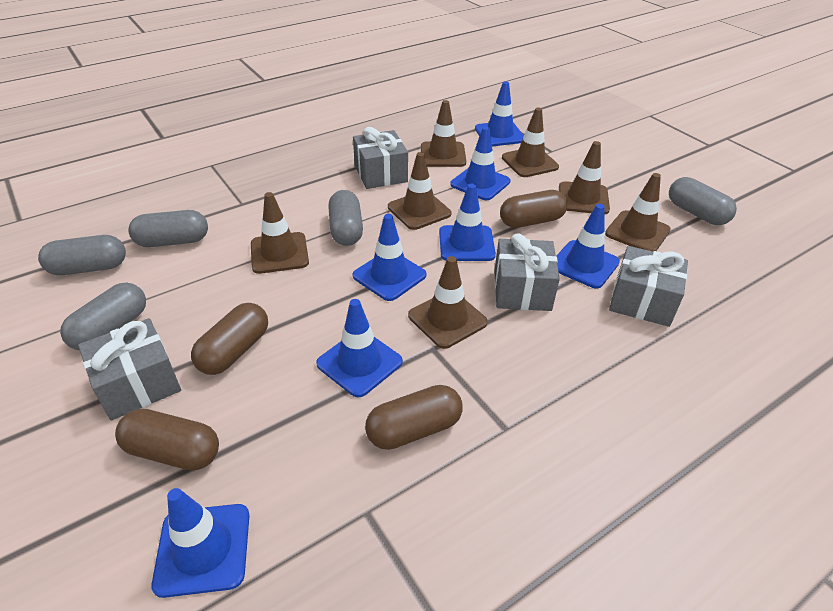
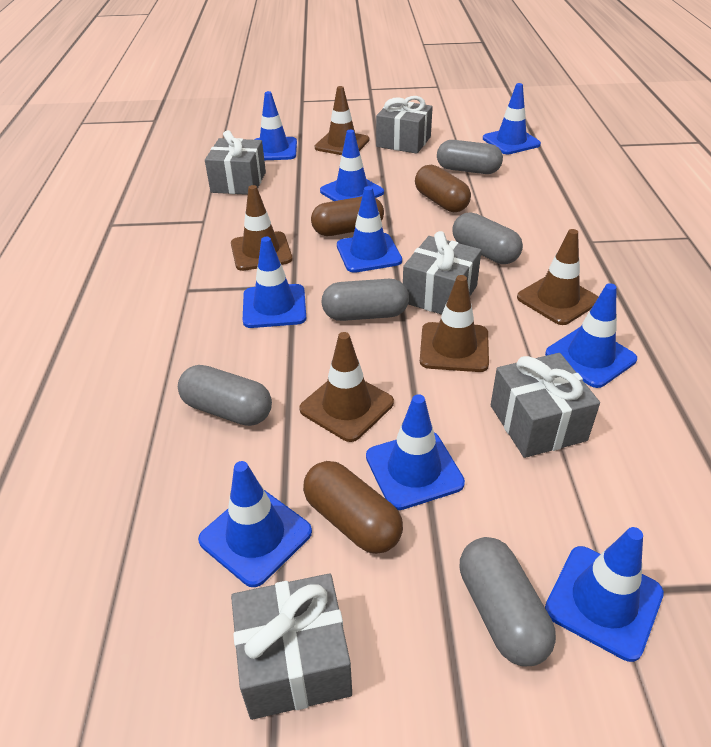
blue traffic cone: [151,488,249,598] [316,299,403,397] [353,214,427,301] [439,184,496,261] [450,126,511,200] [475,81,524,147] [556,204,620,289] = 7 -> [198,461,312,587] [243,237,306,328] [254,91,297,160] [320,130,384,201] [337,186,402,273] [366,394,465,510] [483,83,541,154] [545,283,637,388] [545,527,664,662] = 9
brown capsule: [115,409,219,471] [191,303,268,375] [365,385,463,450] [500,190,568,228] = 4 -> [303,461,403,554] [311,197,384,236] [415,164,471,212] = 3
brown traffic cone: [251,192,309,274] [388,152,451,230] [408,256,488,349] [421,100,466,167] [502,107,559,177] [559,141,610,214] [605,173,671,252] = 7 -> [231,185,292,271] [299,332,394,442] [315,86,369,155] [420,275,489,372] [517,229,598,325] = 5
grey gift: [78,318,181,420] [353,127,408,189] [494,234,560,311] [609,246,688,327] = 4 -> [205,130,266,195] [231,573,352,720] [376,96,433,154] [403,231,482,314] [491,353,600,458] = 5

